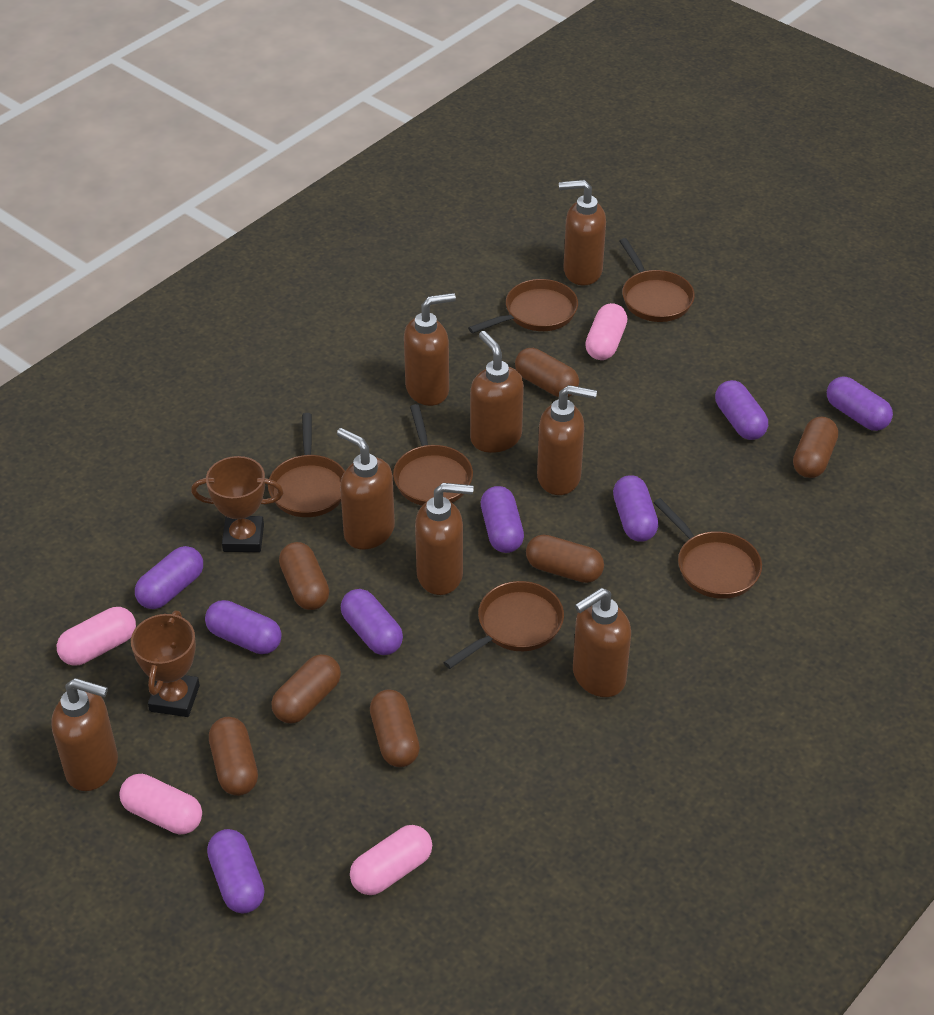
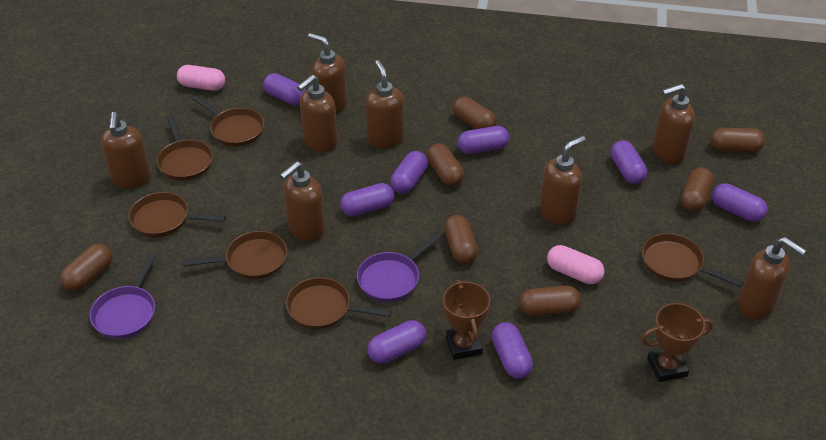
pink capsule: [57,607,136,665] [119,774,202,835] [350,825,432,895] [585,303,627,360] = 4 -> [177,65,225,91] [547,245,604,284] = 2
purple pan: none = 0 -> [90,252,157,339] [357,233,442,302] = 2

